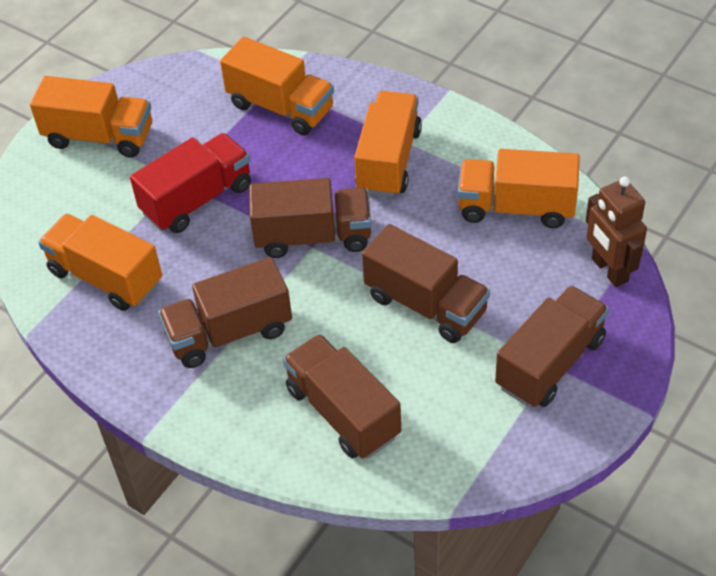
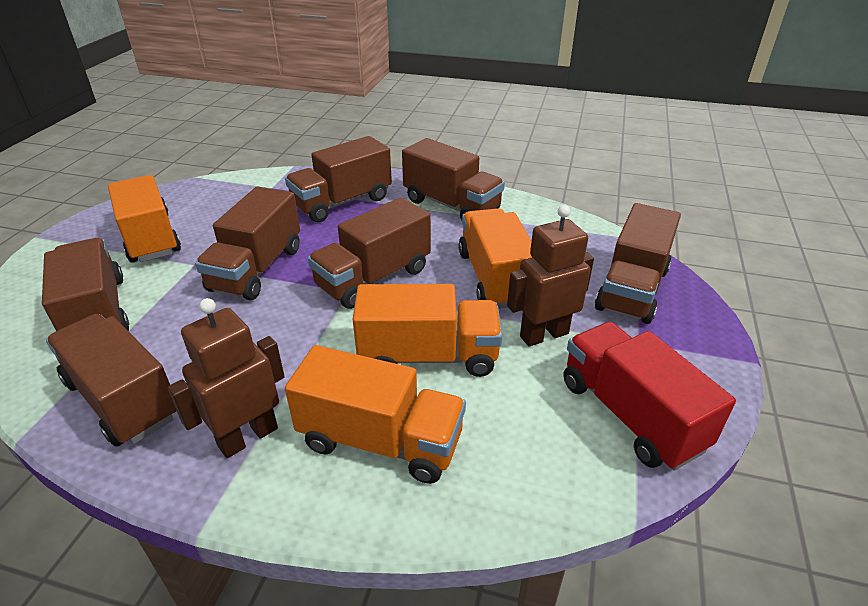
brown robot: [586,176,647,287] = 1 -> [168,298,285,458] [507,205,594,346] = 2
brown truck: [158,257,292,368] [249,178,371,258] [283,334,401,458] [362,224,490,343] [495,286,609,407] = 5 -> [42,238,129,331] [46,314,177,447] [195,187,300,300] [285,136,392,222] [308,197,431,309] [402,138,505,220] [595,203,681,324] = 7
orange truck: [30,76,152,158] [38,214,162,311] [220,37,334,135] [354,91,422,197] [458,149,580,228] = 5 -> [108,175,181,263] [285,345,466,484] [353,284,502,377] [459,208,532,309] = 4

